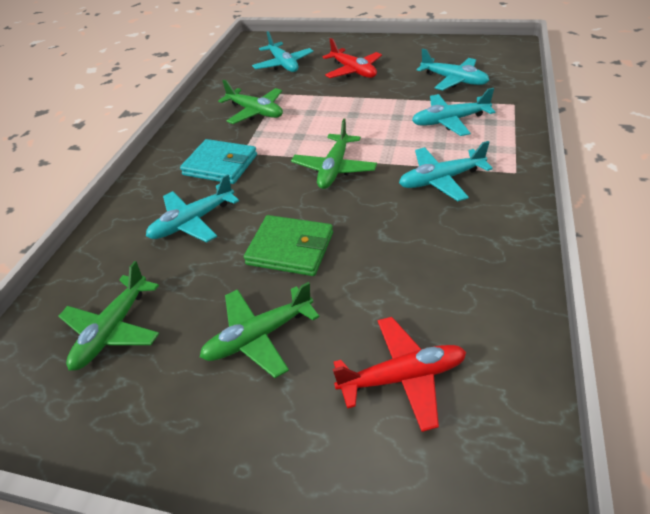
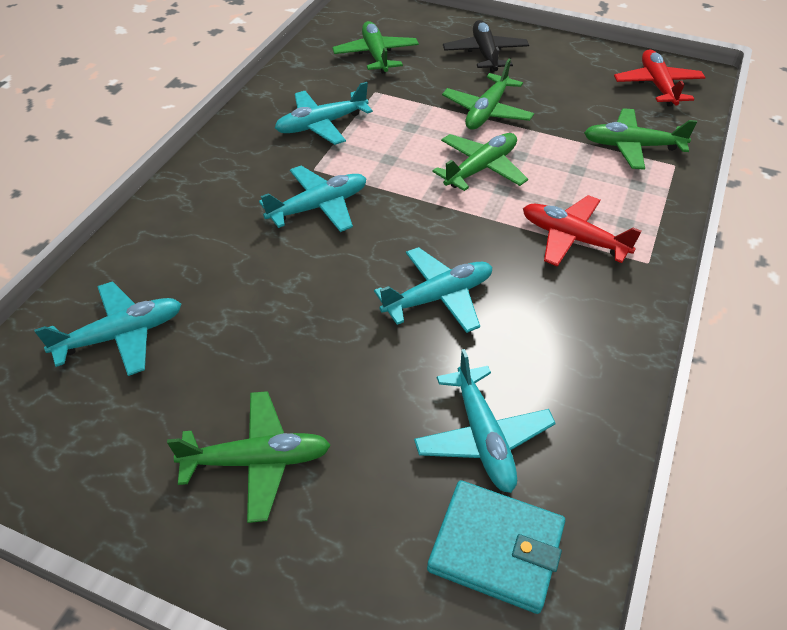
black plane: none = 0 -> [443,20,529,73] = 1
green plane: [58,261,159,371] [200,282,319,378] [218,79,283,124] [291,118,377,189] = 4 -> [167,391,331,523] [332,21,419,74] [433,133,528,191] [442,59,534,130] [584,108,697,170] = 5
green wallet: [244,215,333,276] = 1 -> none = 0

